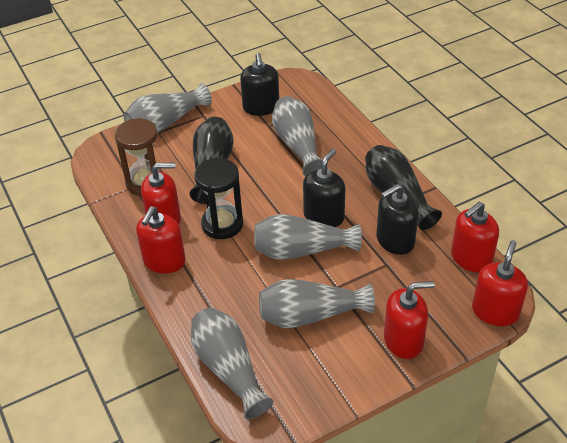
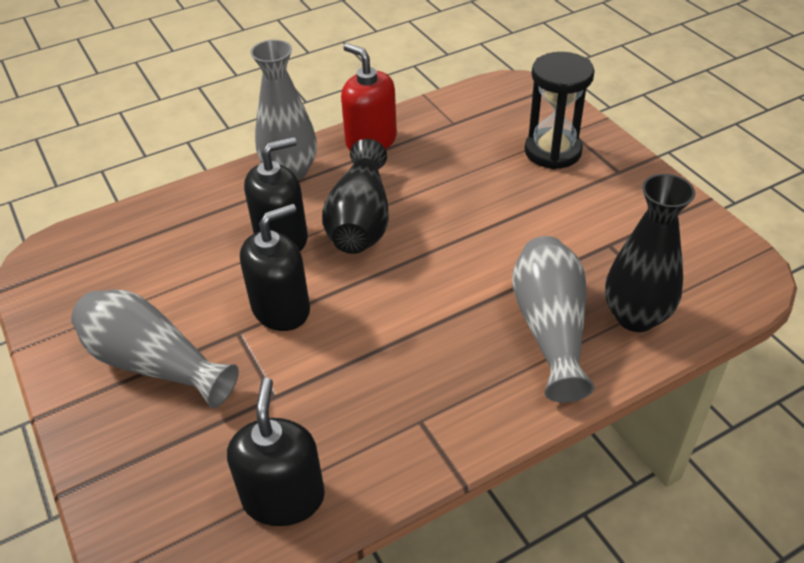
brown hourglass: [115,118,163,196] = 1 -> none = 0
grey vase: [124,83,212,133] [191,308,273,419] [254,214,362,260] [259,279,375,328] [272,96,322,176] = 5 -> [71,290,239,408] [250,40,317,180] [512,236,595,403] = 3
red soap dispenser: [136,206,185,273] [141,163,181,224] [384,281,434,359] [451,202,499,272] [472,240,528,326] = 5 -> [341,43,397,150] = 1

